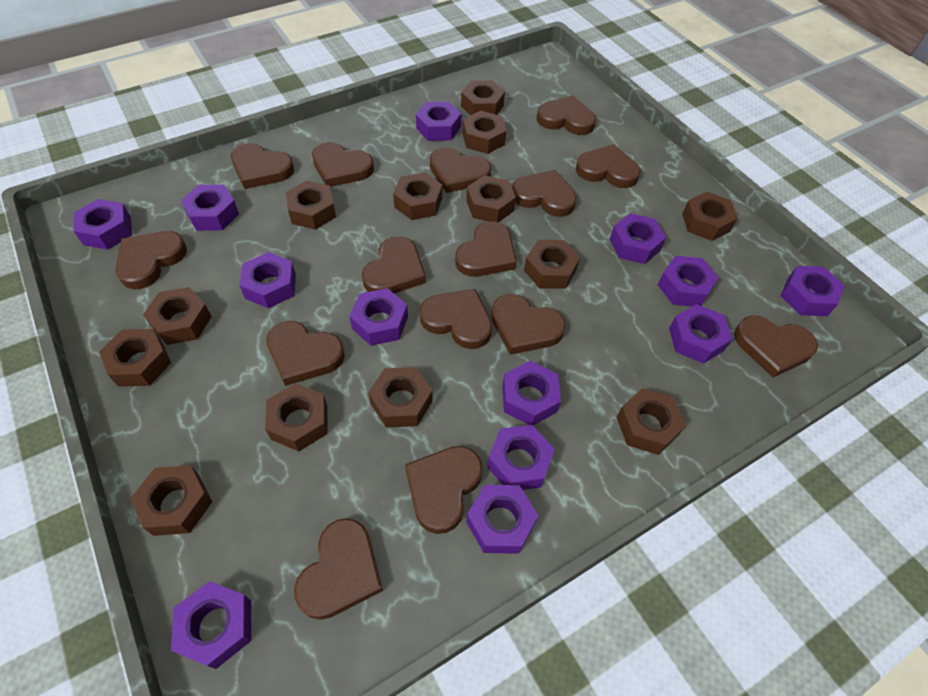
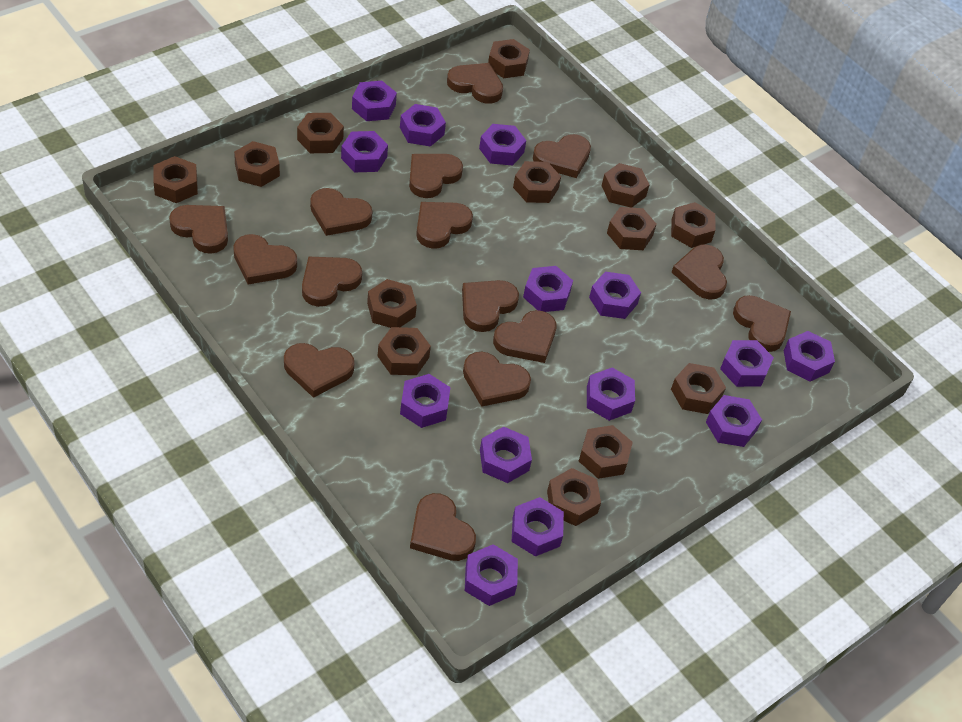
purple nut: [73,199,132,250] [171,581,251,669] [181,185,239,231] [239,252,296,308] [349,288,408,346] [416,101,461,141] [466,485,538,554] [487,425,554,490] [502,361,561,425] [610,213,666,264] [658,256,719,307] [669,304,733,364] [781,266,845,316] = 13 -> [341,131,388,172] [352,81,397,121] [400,104,446,147] [400,374,451,428] [465,544,518,606] [479,124,526,166] [480,427,532,483] [512,497,564,557] [523,266,573,312] [587,368,635,421] [589,272,641,319] [706,395,762,447] [720,340,774,387] [784,331,835,381] = 14

